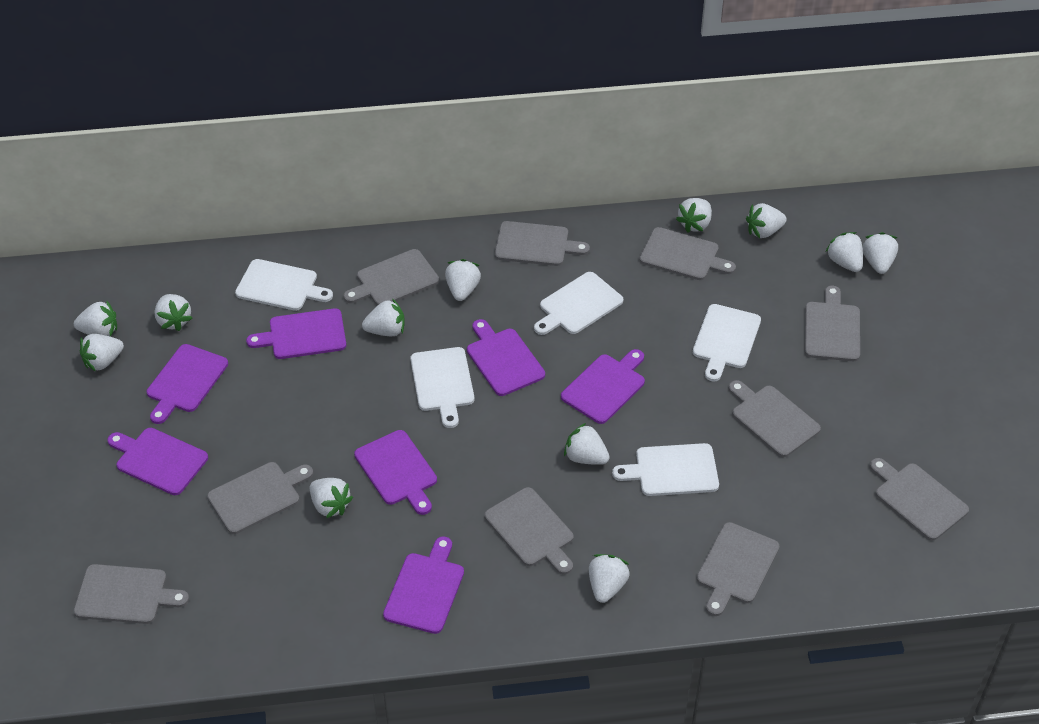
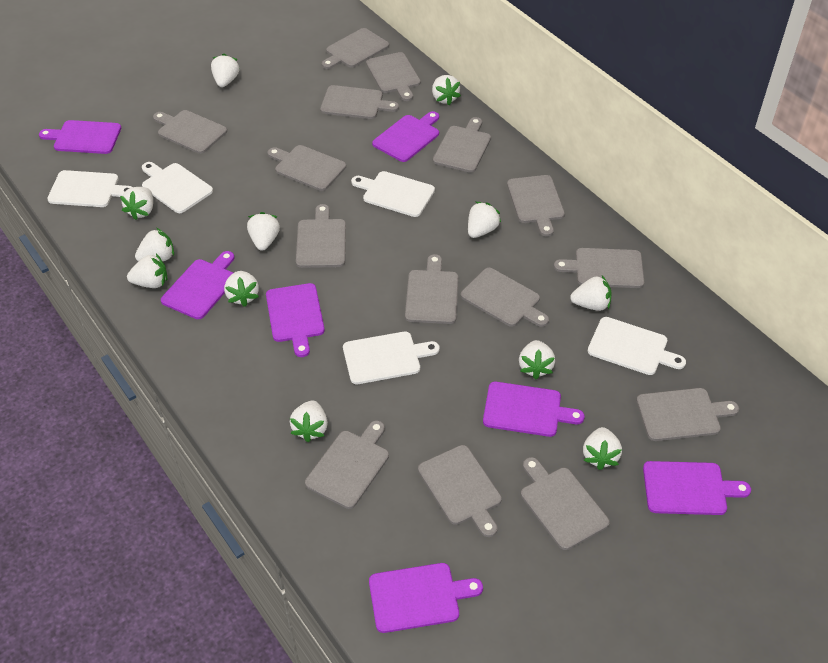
grey cutting board: [74,564,189,624] [207,462,313,534] [343,249,439,306] [484,487,574,575] [495,221,590,266] [639,227,736,280] [697,522,779,616] [728,380,821,457] [804,286,860,361] [870,458,969,540] = 10 -> [153,110,227,154] [267,145,346,191] [296,204,346,268] [305,421,389,509] [320,85,399,119] [322,28,389,69] [366,52,421,101] [405,254,459,324] [418,445,502,537] [433,117,491,173] [461,268,549,327] [507,175,565,236] [521,457,610,550] [554,248,644,288] [636,388,739,441] = 15

